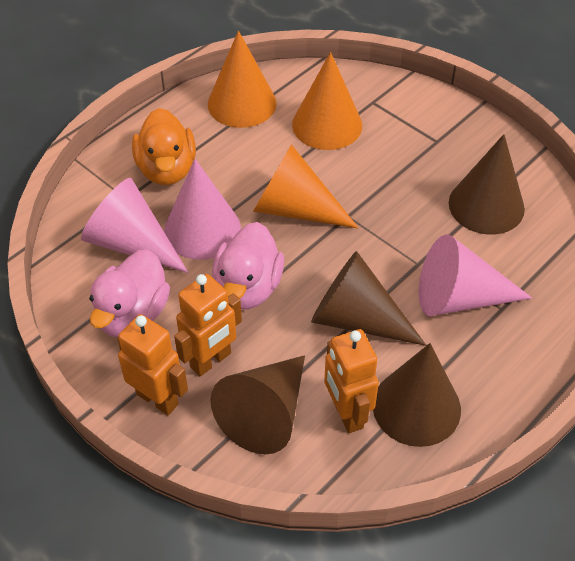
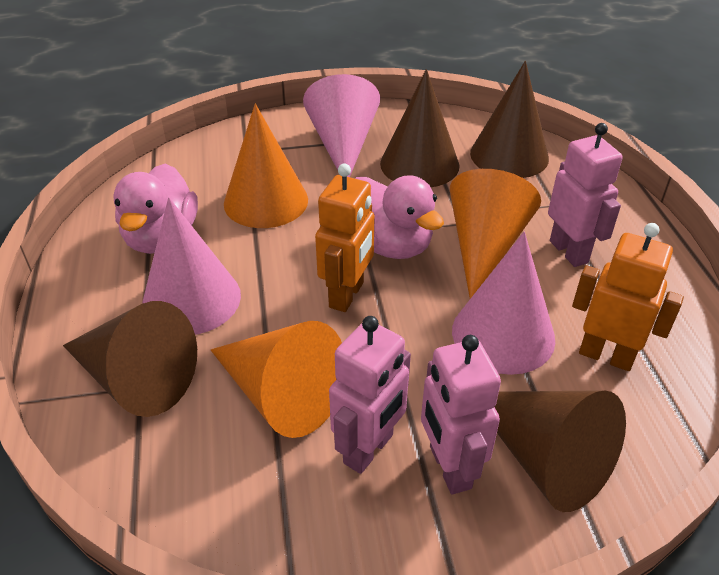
orange duck: [132,108,196,185] = 1 -> none = 0
orange robot: [117,314,188,415] [174,274,242,376] [324,329,379,433] = 3 -> [315,163,375,312] [572,223,684,371] = 2
pink robot: none = 0 -> [329,316,411,474] [421,335,501,494] [548,123,623,267] = 3

